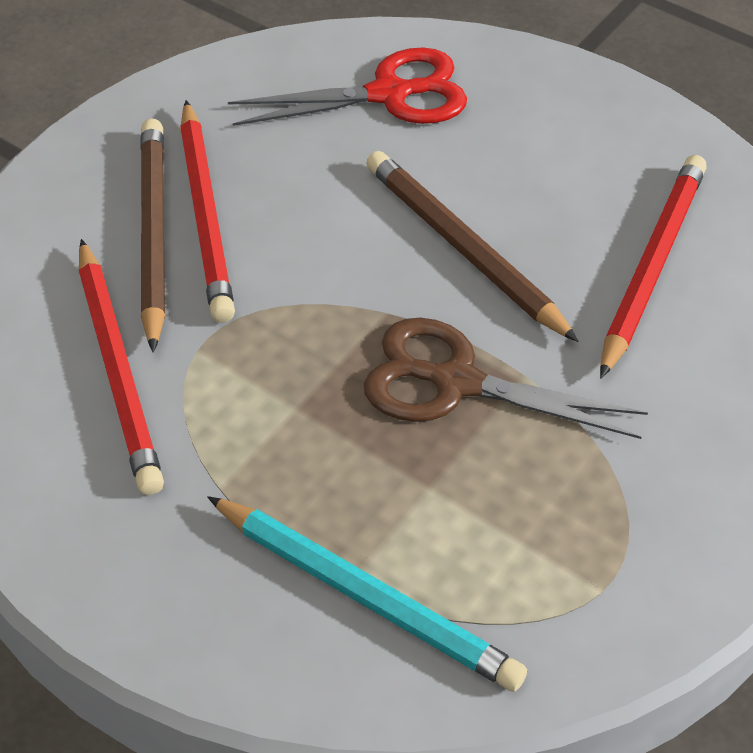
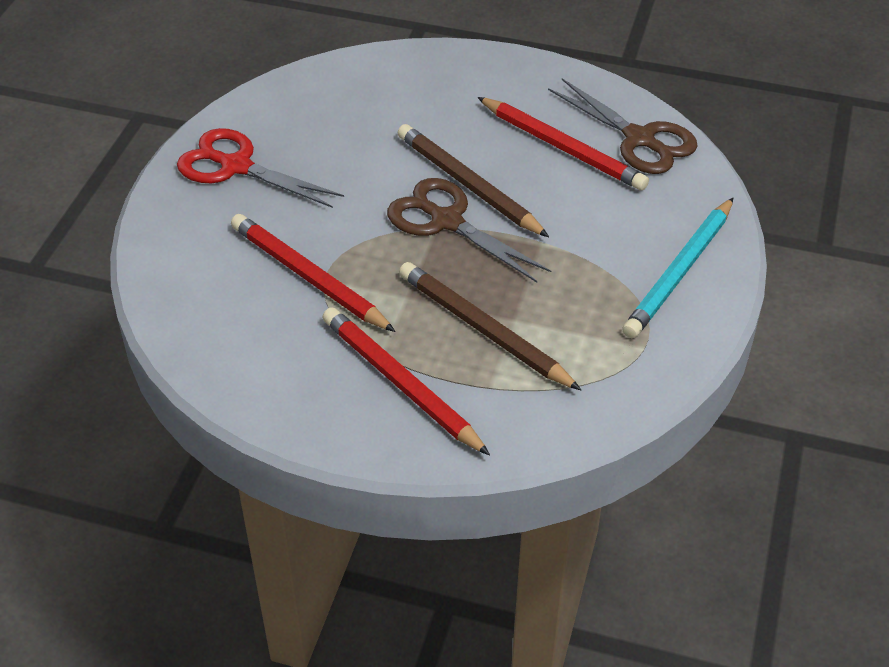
brown scissors: [364,318,648,439] = 1 -> [387,178,551,282] [548,78,698,174] = 2

